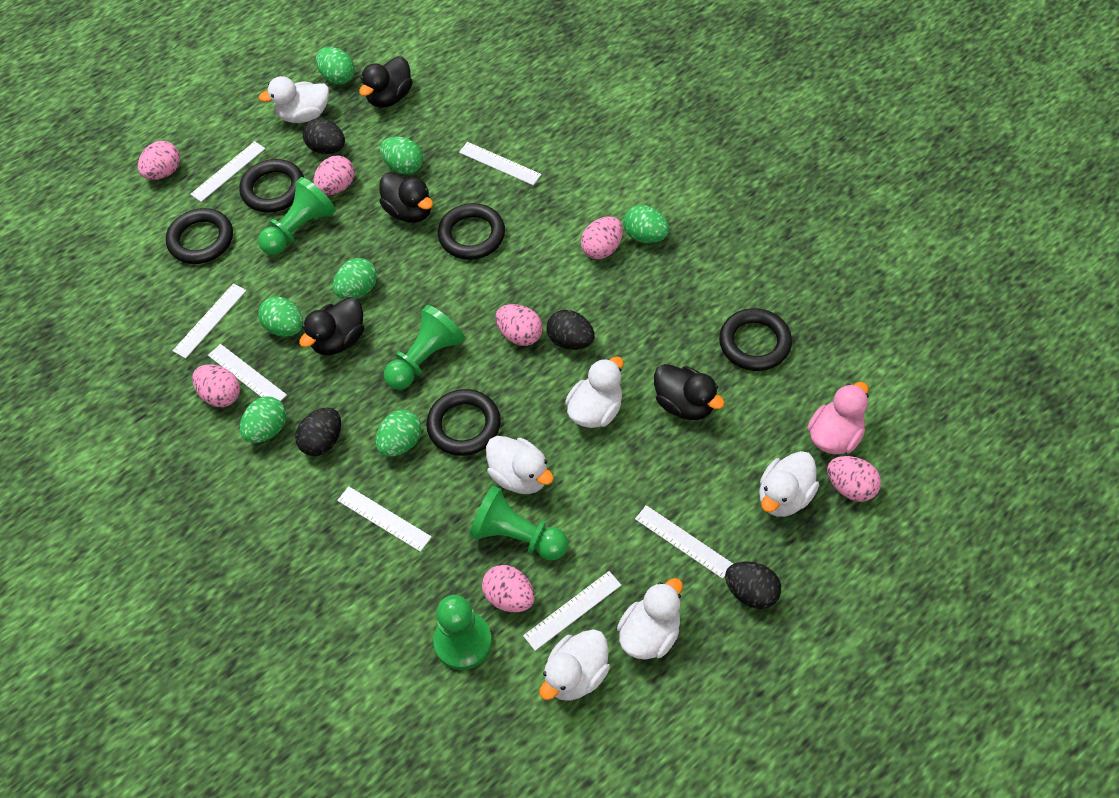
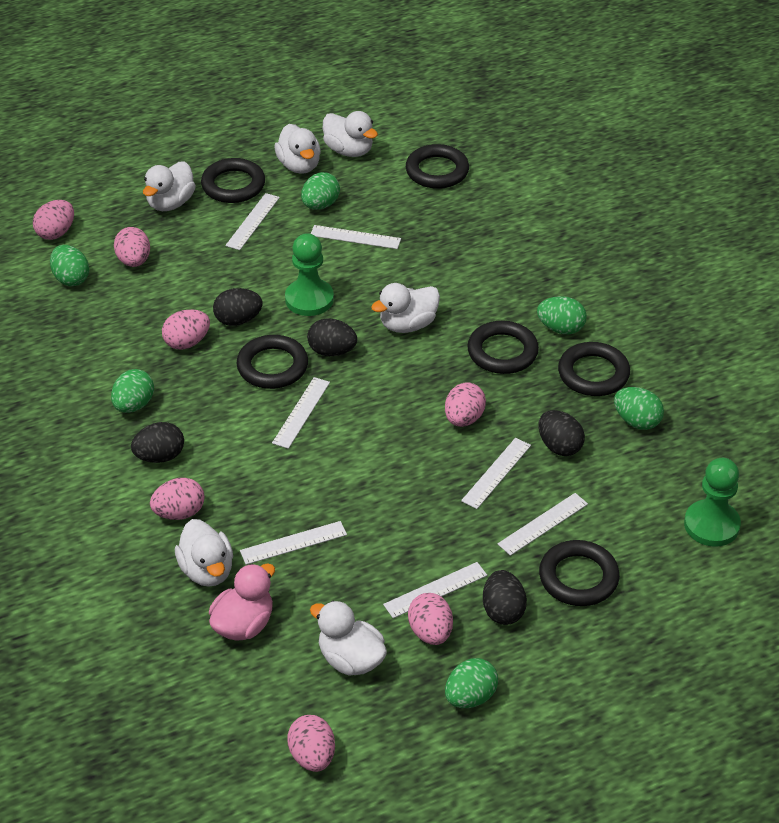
black duck: [299,297,364,355] [359,56,413,108] [379,172,433,223] [654,364,725,420] = 4 -> none = 0
black egg: [295,407,341,456] [303,118,345,154] [546,310,595,350] [725,561,781,609] = 4 -> [131,422,184,463] [213,288,263,326] [307,318,357,356] [483,570,527,625] [538,410,585,456] = 5
black ring: [166,208,233,264] [239,159,304,213] [426,389,501,456] [438,203,505,260] [719,308,792,371] = 5 -> [201,158,265,203] [236,335,308,389] [406,144,469,189] [467,321,539,374] [539,540,620,606] [558,342,630,396] = 6
green egg: [240,397,287,443] [258,296,303,337] [316,47,355,85] [333,258,377,299] [375,410,422,456] [380,136,423,174] [623,205,669,243] = 7 -> [50,245,89,286] [111,369,154,413] [301,172,340,210] [445,658,498,708] [537,296,587,334] [614,387,664,430] = 6
green pawn: [258,177,336,255] [384,305,465,390] [433,595,492,670] [469,486,568,560] = 4 -> [285,233,334,316] [684,458,741,547] = 2

